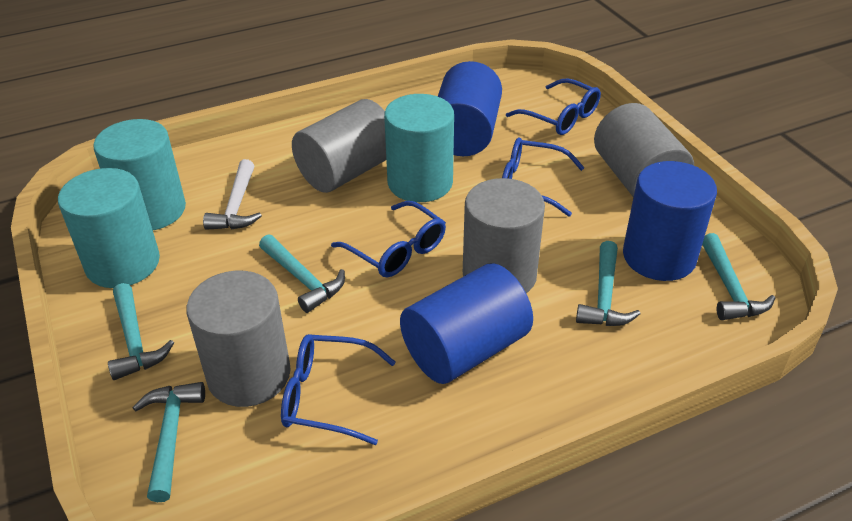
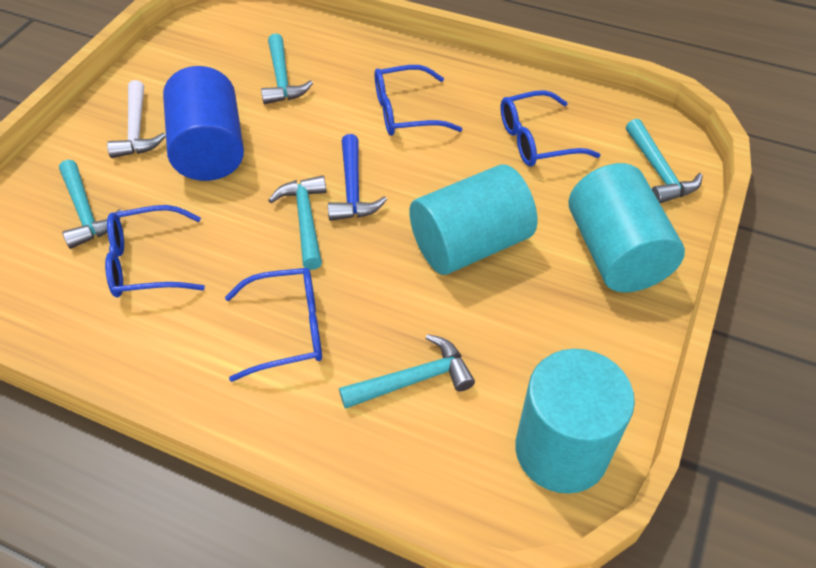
blue cylinder: [400,263,533,384] [438,61,502,156] [623,161,717,281] = 3 -> [163,66,244,181] = 1
blue hammer: none = 0 -> [328,134,387,221] = 1
grey cylinder: [186,271,291,407] [292,99,386,193] [463,178,545,293] [594,103,694,197] = 4 -> none = 0

